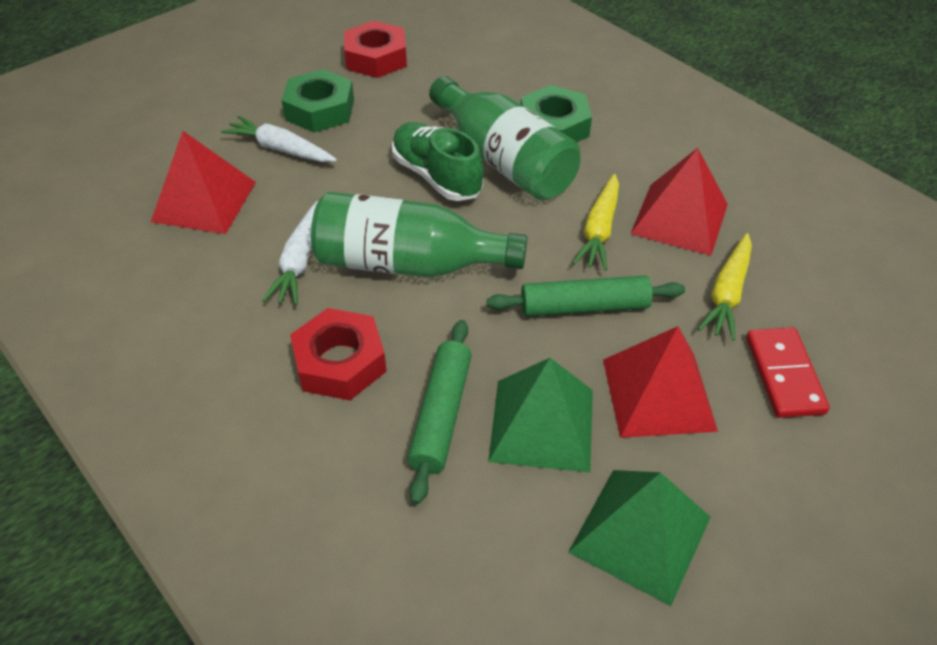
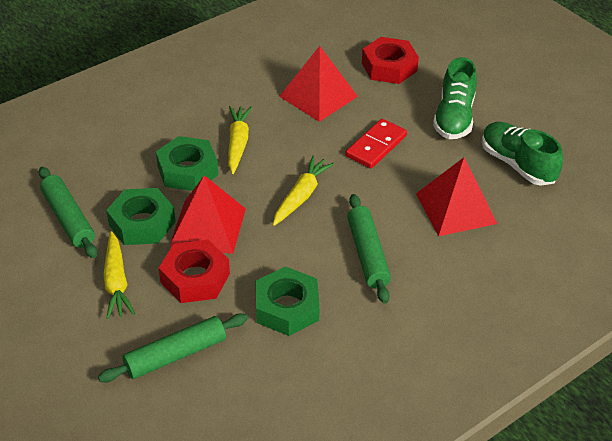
green bottle: [311,192,527,278] [429,76,581,200] = 2 -> none = 0
green nut: [281,69,354,132] [521,85,592,143] = 2 -> [106,188,176,245] [156,136,218,191] [255,266,320,336] = 3
green pyramid: [488,358,593,473] [568,470,711,606] = 2 -> none = 0
green rolling pin: [407,320,472,505] [487,275,685,317] = 2 -> [39,167,97,258] [98,314,248,382] [347,194,391,304] = 3
green shoe: [392,122,484,201] = 1 -> [433,57,477,139] [482,122,563,186] = 2
white carrot: [221,115,337,162] [262,200,318,305] = 2 -> none = 0
yellow carrot: [573,174,619,271] [698,233,752,341] = 2 -> [103,231,135,319] [228,106,252,174] [273,156,334,226] = 3

